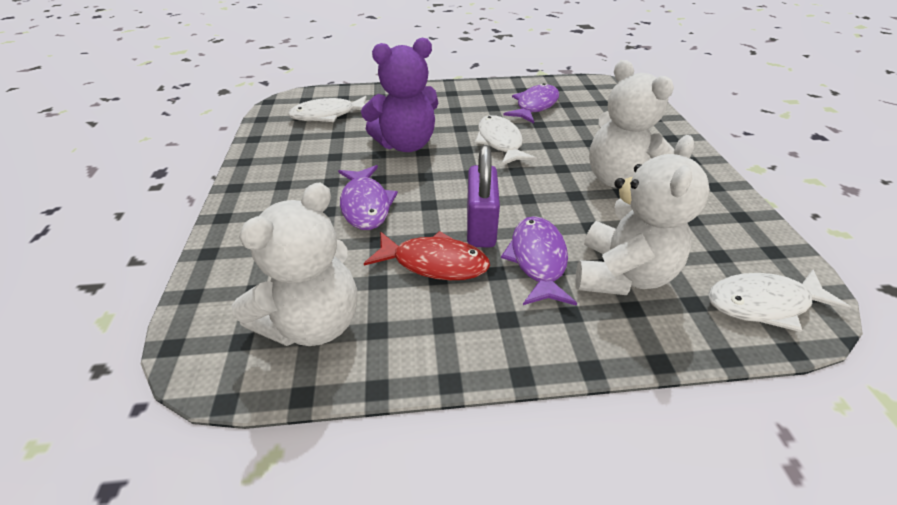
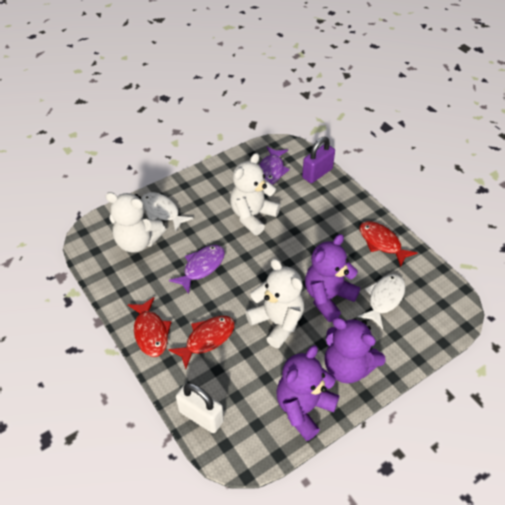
purple fish: [338,165,398,230] [501,216,577,306] [504,83,559,124] = 3 -> [169,245,225,294] [259,146,290,184] = 2
purple teddy bear: [361,38,438,152] = 1 -> [276,345,339,441] [305,234,360,322] [325,317,386,383] = 3
red fish: [364,231,490,280] = 1 -> [128,297,171,357] [168,316,235,369] [360,221,417,267] = 3
white fish: [288,96,367,122] [475,115,537,166] [708,270,852,332] = 3 -> [141,192,193,232] [358,274,405,329] = 2
white padlock: none = 0 -> [176,383,224,433] = 1

